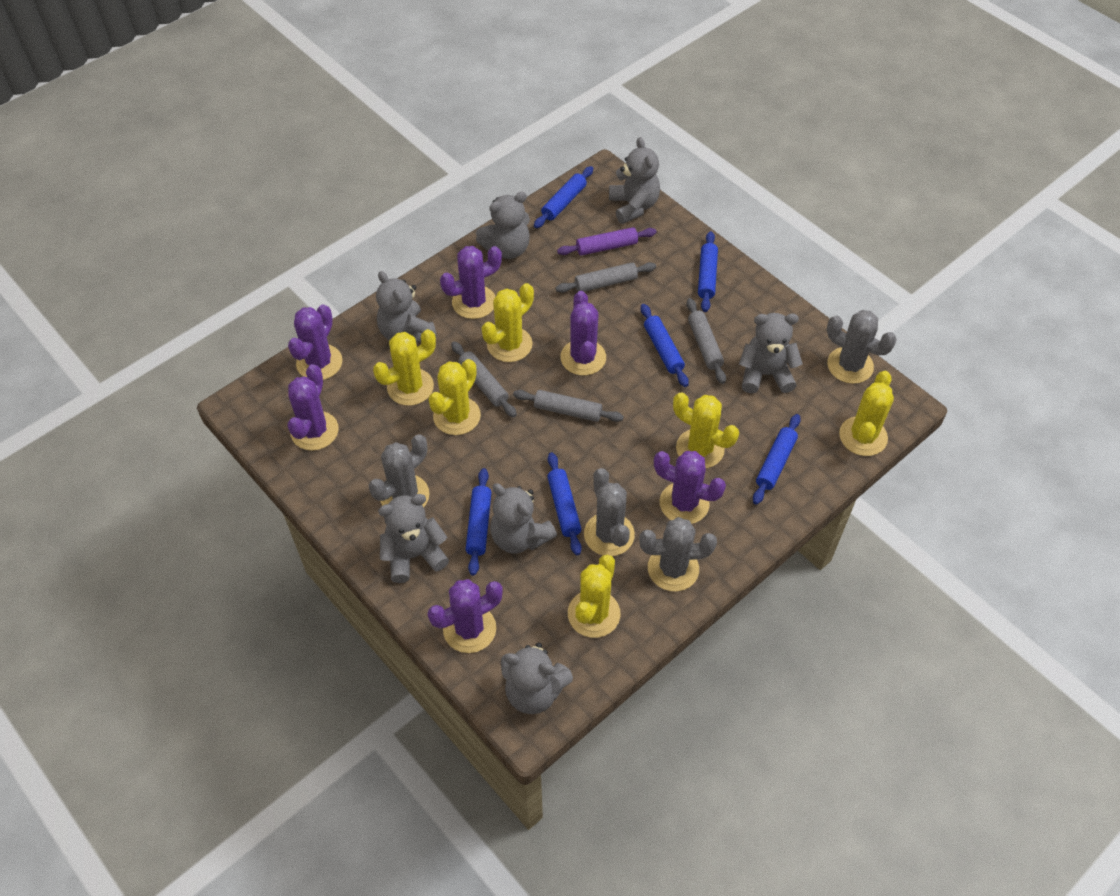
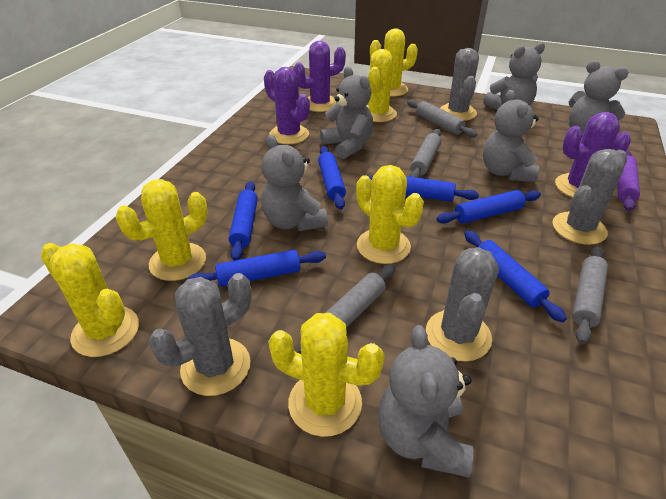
grey teddy bear: [376,271,437,343] [378,494,449,583] [476,191,530,259] [490,483,557,553] [501,643,573,714] [609,137,660,224] [739,313,803,394] = 7 -> [261,135,328,232] [320,67,373,159] [378,325,474,478] [483,42,545,110] [483,90,539,182] [569,60,629,134] = 6
purple cactus: [288,304,342,380] [288,364,339,451] [427,579,503,653] [440,246,502,319] [560,291,606,375] [654,451,726,524] = 6 -> [264,67,310,144] [293,41,346,112] [555,112,631,197] = 3

